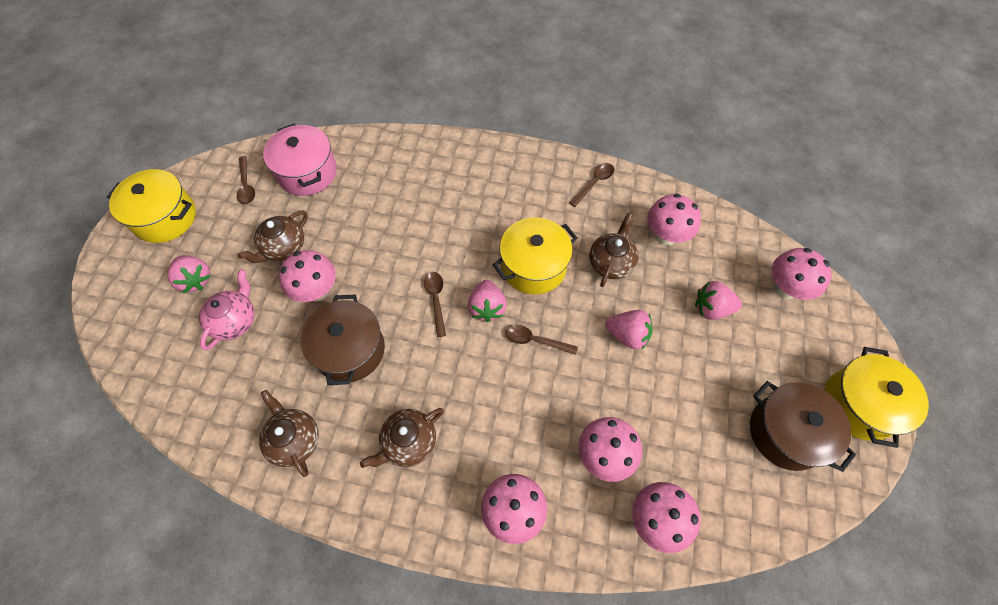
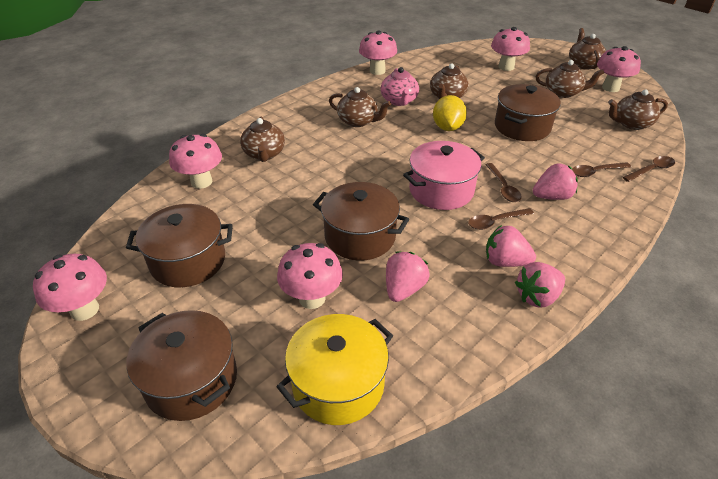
brown pot: [301,295,385,385] [750,381,856,472] = 2 -> [126,204,233,287] [126,310,237,421] [313,182,409,261] [495,84,561,141] = 4
brown teapot: [238,210,308,263] [259,390,319,477] [360,408,444,468] [589,213,639,287] = 4 -> [240,116,285,162] [329,87,391,127] [430,63,469,99] [536,60,604,98] [569,28,606,70] [608,89,668,130] = 6
yellow lemon: none = 0 -> [433,95,467,131] = 1
yellow pot: [107,169,196,243] [493,217,577,294] [824,347,929,448] = 3 -> [276,314,393,425] = 1

